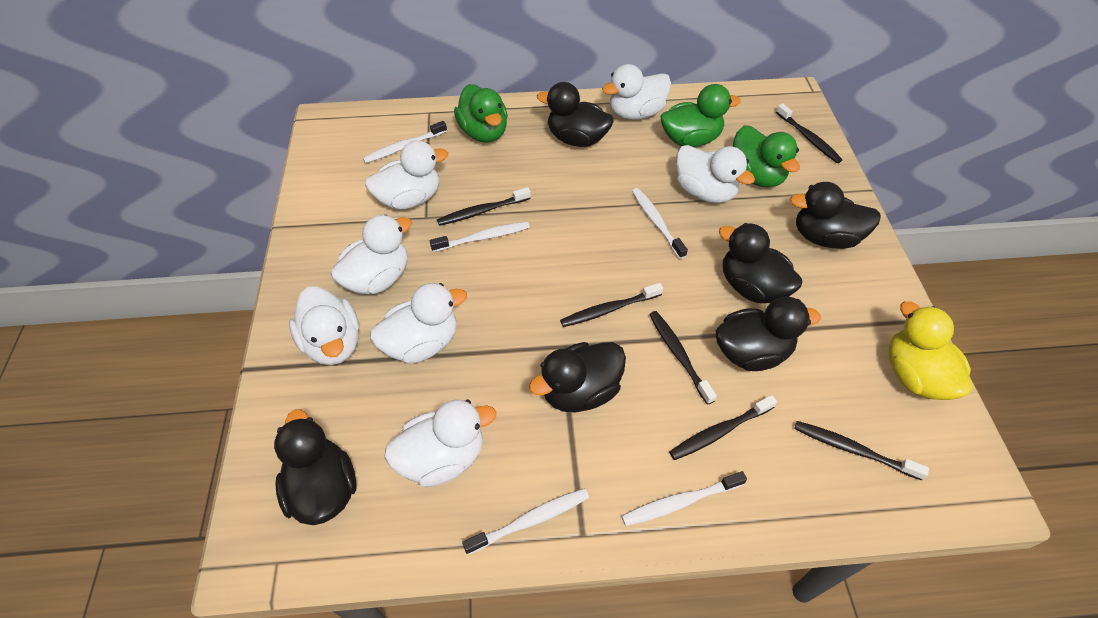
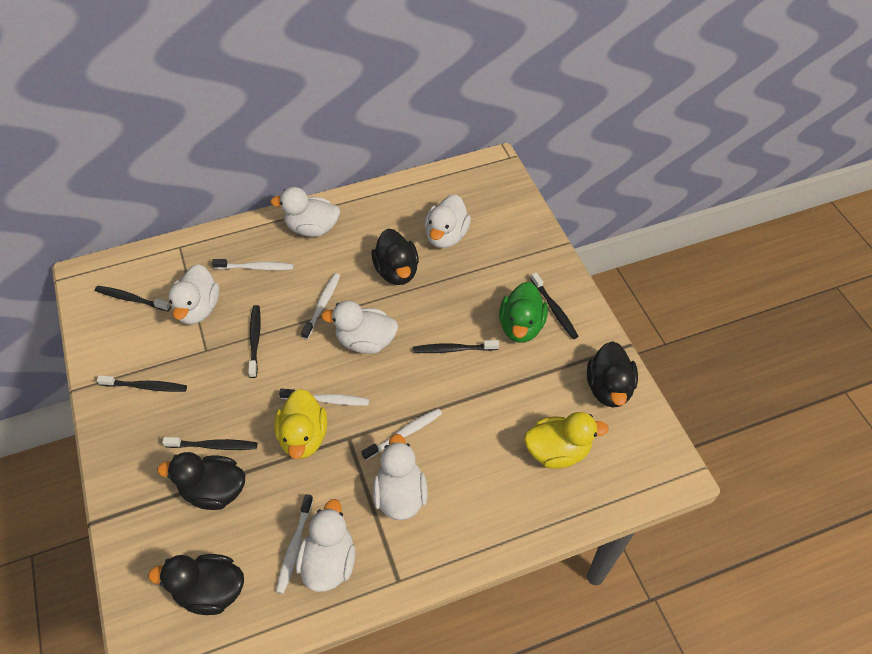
black duck: [274,409,357,525] [529,342,626,412] [537,82,614,147] [716,297,821,371] [719,223,803,303] [790,182,881,249] = 6 -> [148,554,244,615] [157,452,245,510] [372,229,419,285] [587,341,638,408] = 4
green duck: [454,84,508,143] [660,84,740,147] [733,125,800,188] = 3 -> [499,282,548,342] = 1
white duck: [289,286,359,365] [331,215,412,294] [365,140,448,210] [370,283,467,364] [384,400,496,487] [602,64,671,120] [676,145,755,203] = 7 -> [168,264,219,325] [270,187,340,237] [296,499,355,592] [321,300,398,354] [373,434,428,520] [424,195,471,248] = 6
yellow duck: [889,301,973,400] = 1 -> [274,389,327,459] [524,412,609,469] = 2

